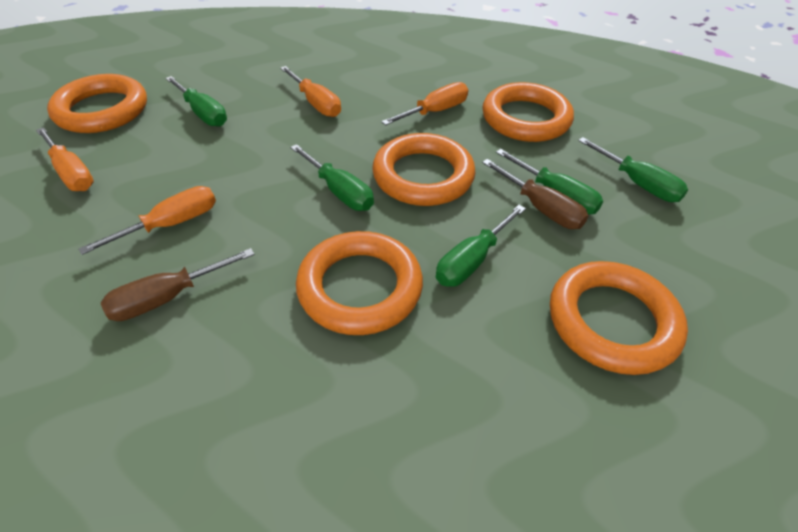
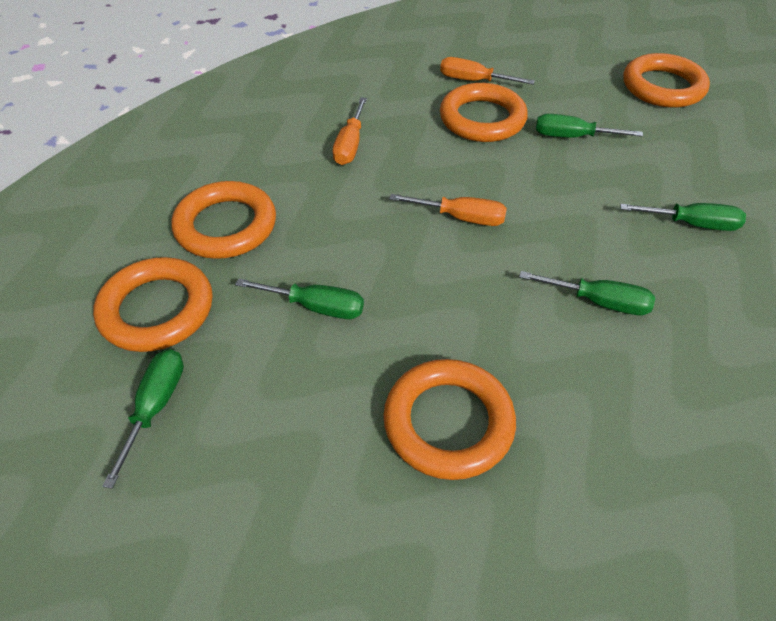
brown screwdriver: [101,248,255,321] [482,159,588,229] = 2 -> none = 0
orange screwdriver: [36,127,94,191] [79,186,216,255] [280,66,341,117] [381,82,468,125] = 4 -> [333,97,367,165] [389,194,507,226] [440,57,535,85] = 3

